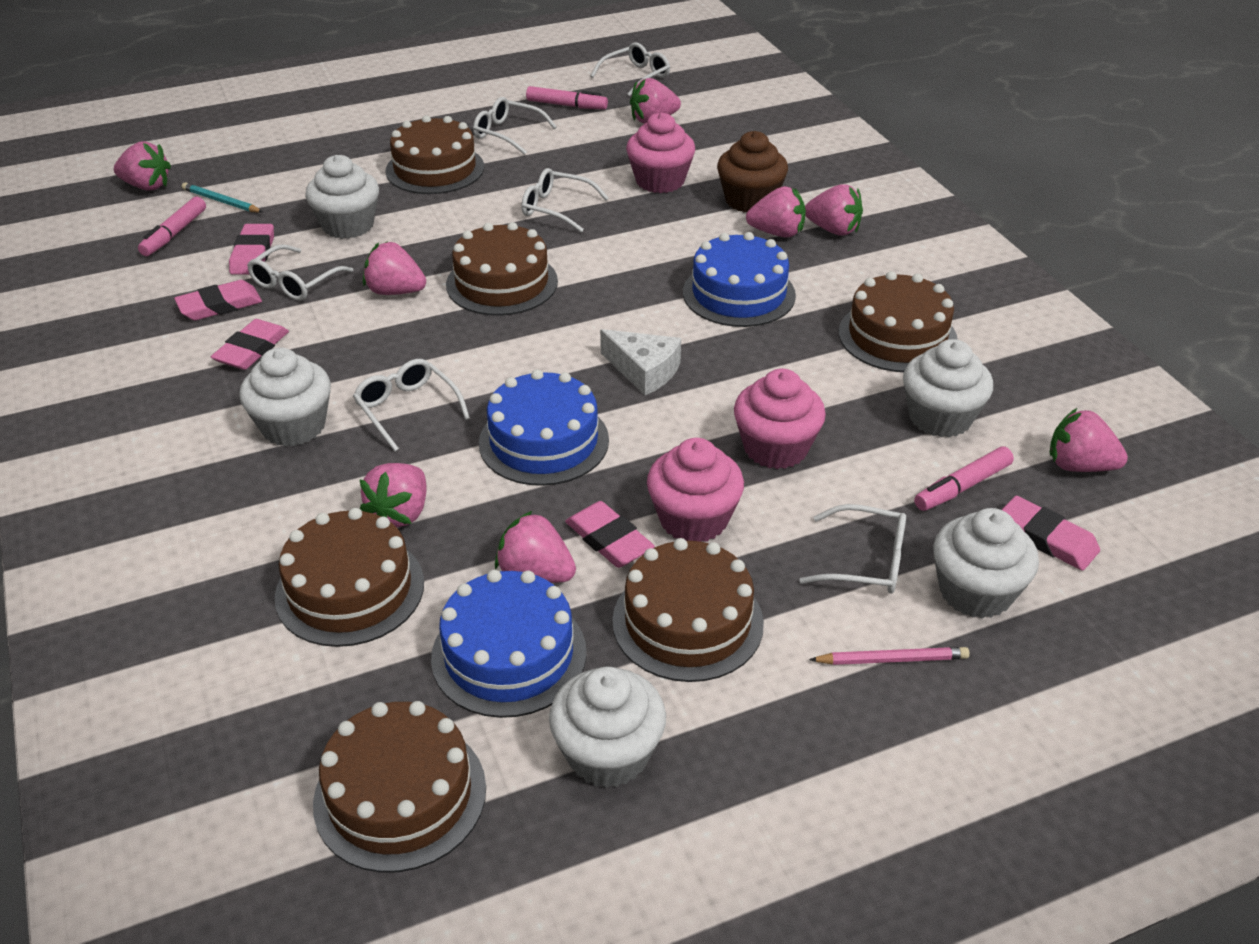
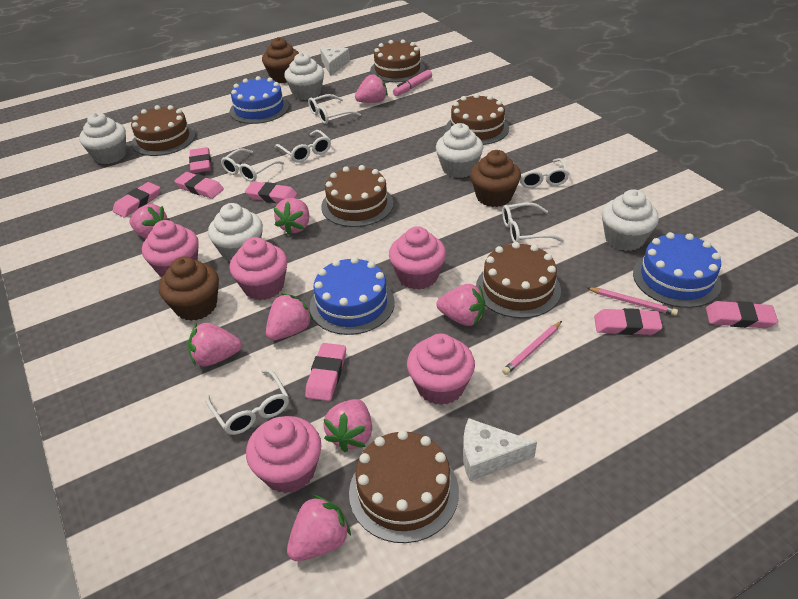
brown cupcake: [717,131,788,213] = 1 -> [159,256,219,321] [262,37,299,83] [470,150,521,207] = 3
pink cupcake: [626,112,695,193] [647,438,744,542] [734,369,826,469] = 3 -> [142,220,199,278] [230,237,288,300] [246,416,321,493] [389,226,446,290] [407,334,475,405] = 5
pink eraser: [174,280,262,320] [211,319,289,370] [229,224,274,274] [565,501,655,568] [1002,496,1100,571] = 5 -> [113,182,160,218] [174,172,224,199] [189,147,211,173] [245,181,297,203] [305,343,346,401] [594,308,663,335] [706,301,778,328] = 7
pink marker: [138,197,206,256] [526,86,608,110] [914,447,1014,511] = 3 -> [393,70,432,96] = 1
pink pencil: [809,647,970,665] = 1 -> [502,321,562,375] [587,287,678,315] = 2
turquoise pencil: [182,182,263,213] = 1 -> none = 0
white cheese: [600,329,681,395] = 1 -> [320,47,350,76] [463,418,537,481] = 2

